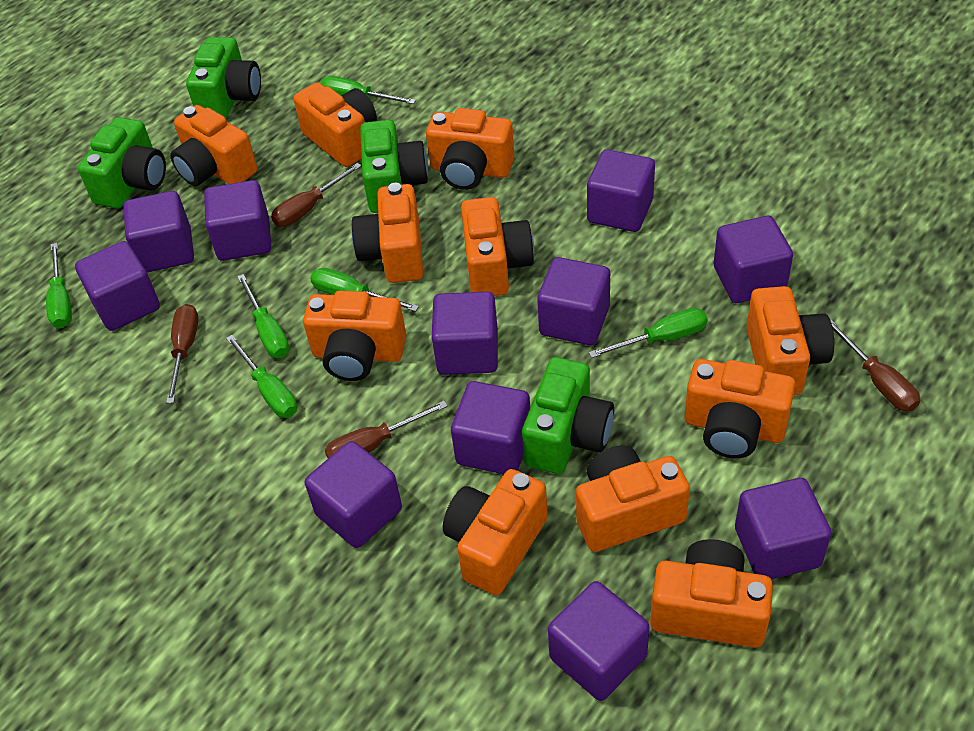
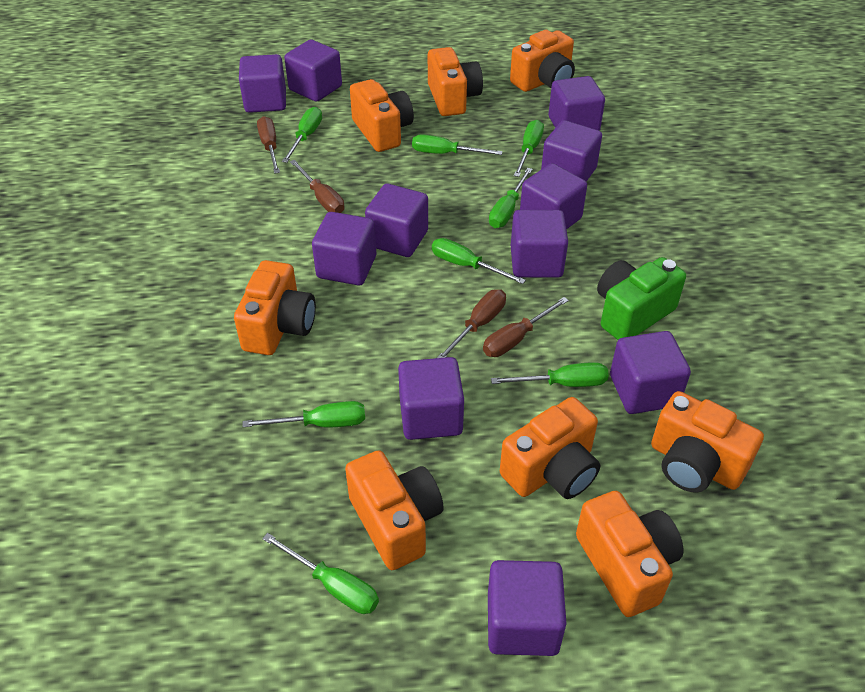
green camera: [78,117,166,208] [186,37,261,119] [360,120,428,213] [522,357,614,474] = 4 -> [597,257,686,340] = 1
green screwdriver: [46,243,72,328] [226,335,297,418] [237,274,289,358] [310,268,419,312] [321,76,416,104] [589,308,707,358] = 6 -> [243,401,365,427] [262,533,379,614] [282,107,322,163] [412,134,503,155] [432,238,526,284] [489,168,533,228] [491,362,609,387] [514,120,544,177] = 8
orange camera: [170,105,257,186] [294,82,377,167] [303,290,406,381] [351,183,423,283] [426,108,515,190] [443,469,548,595] [461,197,534,296] [576,445,690,552] [650,539,773,648] [684,359,796,458] [746,286,834,395] = 11 -> [234,260,316,355] [345,450,444,570] [350,79,414,152] [428,47,483,116] [500,397,600,499] [510,30,575,92] [576,491,683,617] [651,391,764,493] = 8

